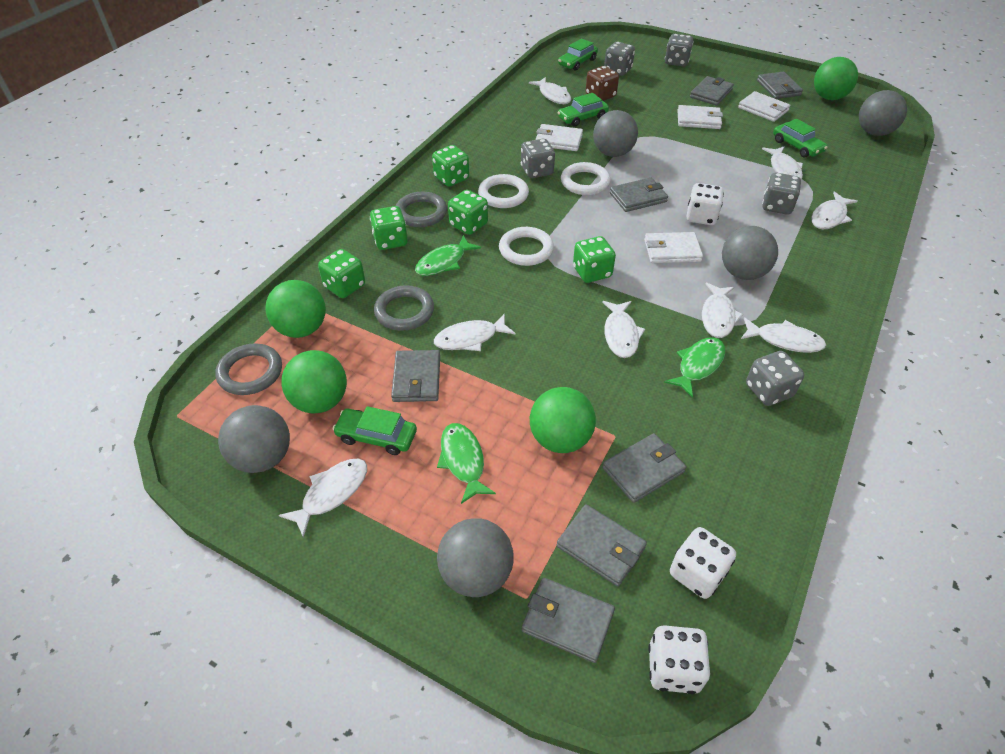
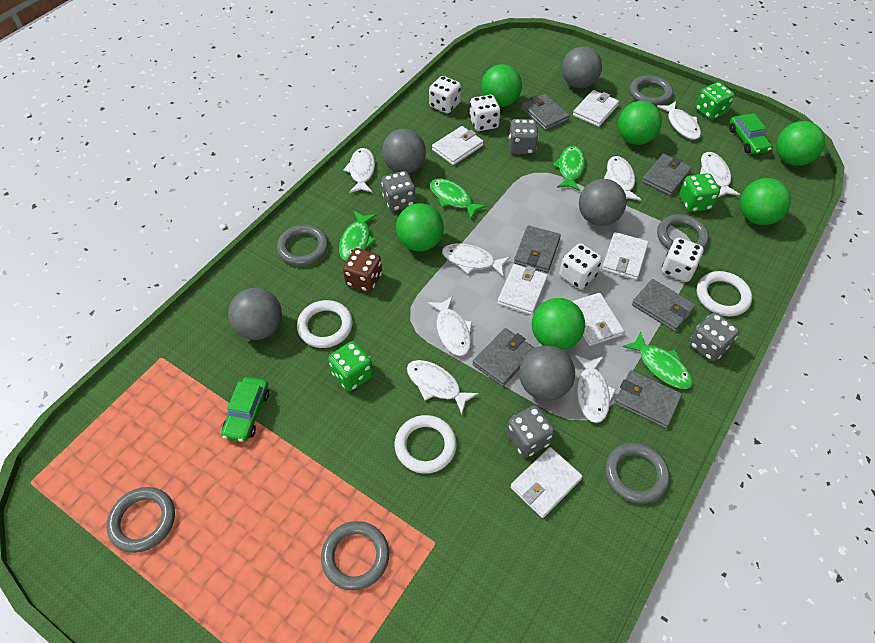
green ball: [266,280,326,338] [282,350,347,414] [530,387,596,453] [814,57,858,100] = 4 -> [396,203,444,251] [481,64,522,107] [532,298,585,350] [618,101,662,145] [740,178,791,225] [776,121,825,166] = 6
green car: [333,406,417,455] [557,93,609,127] [558,39,598,71] [773,119,828,158] = 4 -> [221,377,269,442] [729,113,772,155] = 2
green dice: [318,249,365,298] [370,206,408,250] [432,145,469,187] [448,190,488,235] [573,236,616,283] = 5 -> [328,341,373,391] [679,173,720,212] [695,82,734,120] = 3
green fish: [415,235,481,276] [437,423,496,504] [664,337,725,398] = 3 -> [339,211,377,261] [430,178,487,219] [553,146,585,191] [622,331,693,389] = 4
grey dice: [521,139,555,178] [604,42,635,76] [665,34,694,66] [746,351,804,406] [762,173,801,215] = 5 -> [381,171,416,211] [507,405,555,458] [509,119,539,154] [689,313,739,361] = 4
grey ring: [215,343,282,395] [374,285,434,331] [396,192,447,227] = 3 -> [107,487,175,553] [277,225,328,266] [321,521,389,591] [605,443,670,504] [630,75,673,106] [657,214,709,250] = 6
grey wallet: [391,350,440,402] [522,578,615,663] [557,504,647,587] [603,433,686,503] [610,178,668,212] [690,76,734,106] [757,72,803,99] = 7 -> [473,328,535,387] [514,226,561,273] [521,93,570,131] [614,370,682,428] [632,279,696,332] [642,154,692,196] = 6
white dice: [648,625,710,694] [670,527,736,599] [687,183,724,225] = 3 -> [429,76,461,113] [469,95,500,131] [559,243,602,289] [662,238,704,282] = 4
white wallet: [535,124,583,151] [644,232,703,263] [677,105,723,129] [738,91,790,122] = 4 -> [432,126,484,165] [497,264,548,315] [510,447,583,518] [572,293,624,346] [573,90,619,127] [602,232,649,280] = 6

